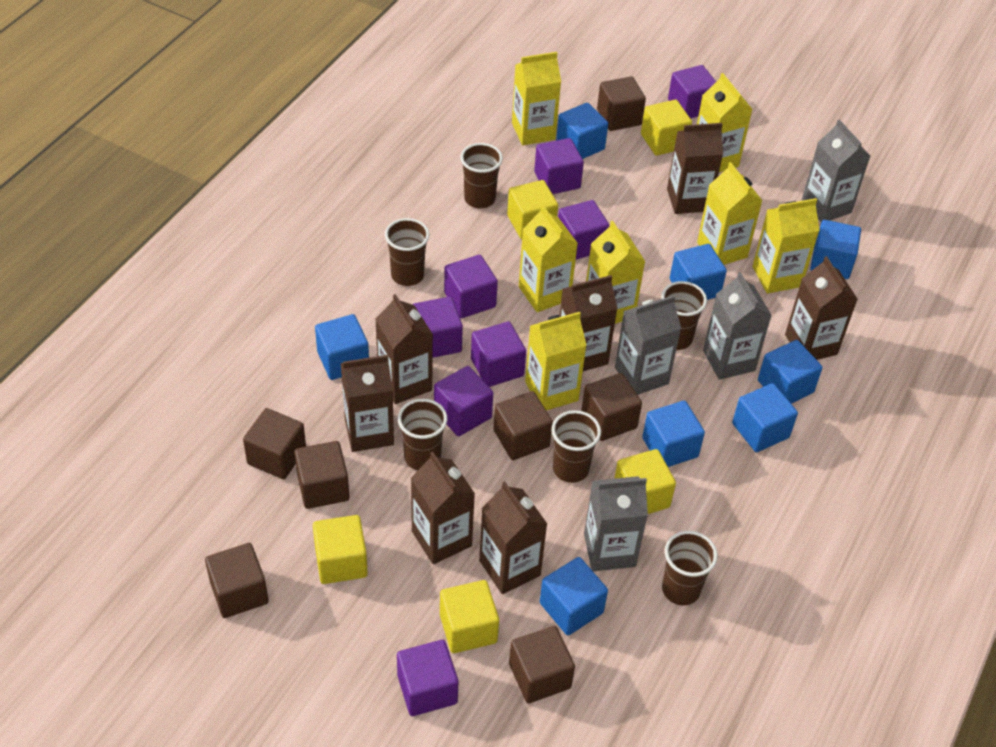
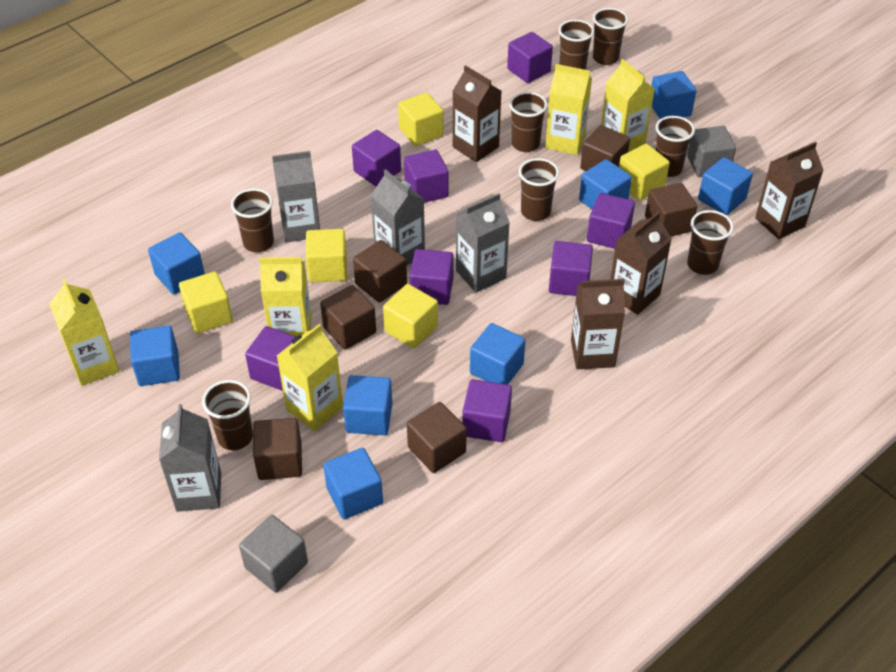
brown carton: [341,355,394,452] [375,294,433,404] [411,452,475,564] [479,481,547,594] [559,275,618,371] [667,123,723,214] [785,256,857,360] = 7 -> [453,65,501,162] [571,279,625,369] [611,212,672,315] [755,142,824,239] = 4
brown cube: [205,543,269,618] [243,408,306,479] [294,441,349,509] [493,391,553,460] [509,626,575,703] [581,373,642,441] [597,76,646,131] = 7 -> [253,418,302,480] [320,285,376,350] [353,240,407,303] [407,402,467,473] [580,125,630,171] [645,183,697,237] = 6
brown cup: [385,218,429,286] [398,399,447,470] [460,143,503,208] [552,410,601,483] [661,281,707,350] [662,531,718,605] = 6 -> [202,380,253,450] [231,189,274,252] [509,92,547,152] [519,158,559,221] [558,20,594,70] [593,8,628,65] [656,116,695,177] [687,210,734,275] = 8
grey cube: none = 0 -> [239,515,308,593] [687,126,736,177] = 2
yellow carton: [512,52,561,145] [519,205,578,312] [525,312,587,410] [586,221,646,324] [697,73,753,172] [697,162,762,265] [753,198,820,293] = 7 -> [49,279,120,386] [259,257,312,337] [277,324,343,431] [545,64,592,155] [601,59,655,152] = 5

